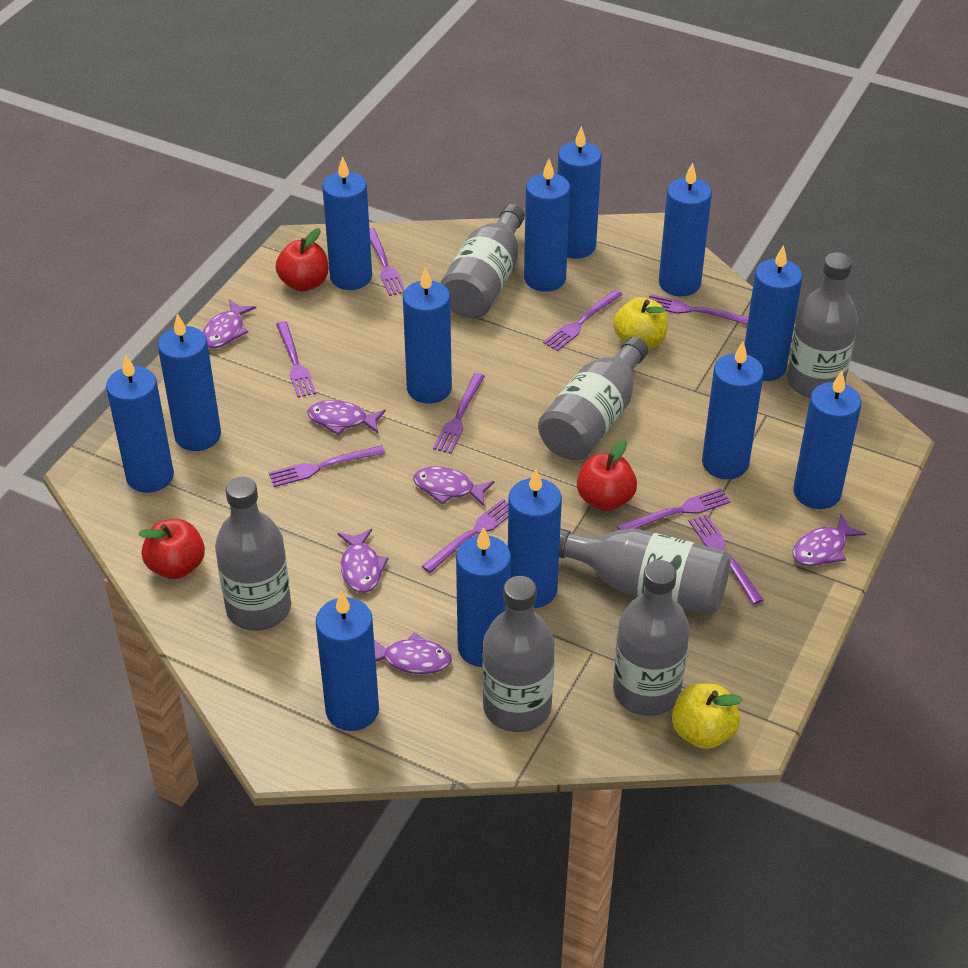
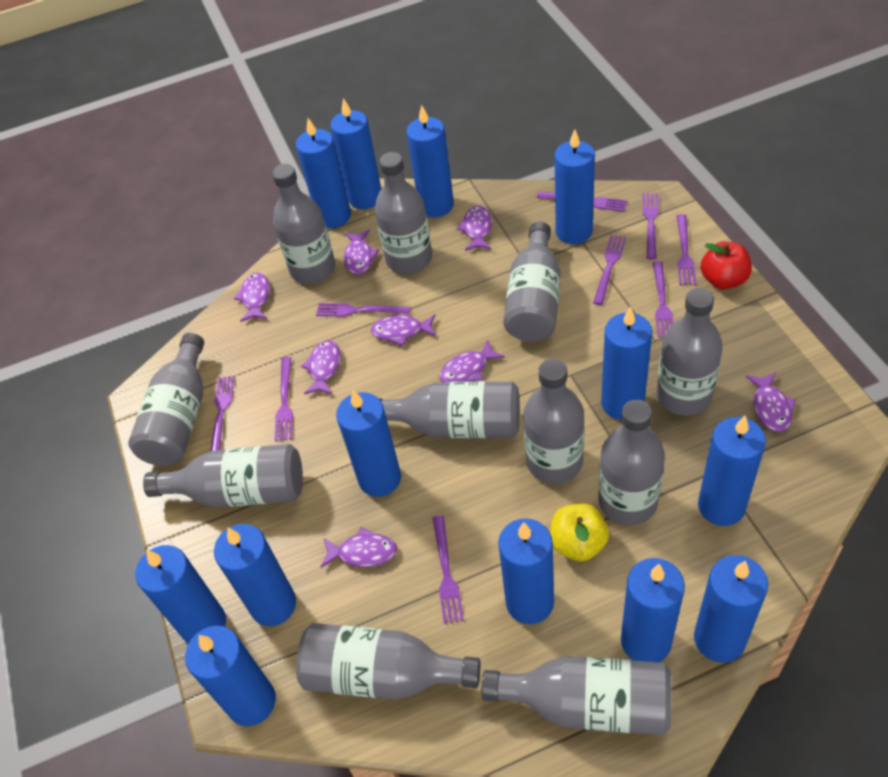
grey bottle: [215,477,291,631] [440,204,525,318] [482,576,555,732] [538,336,648,460] [559,528,731,615] [613,560,690,716] [787,252,858,398] = 7 -> [128,333,204,466] [143,444,303,508] [272,164,335,284] [296,623,480,700] [375,152,432,274] [379,381,520,438] [482,656,672,735] [503,222,561,342] [523,359,585,484] [598,400,665,525] [656,288,722,416] = 11
purple fish: [203,299,256,348] [308,400,386,435] [338,529,389,593] [374,633,452,674] [413,466,494,506] [793,514,866,566] = 6 -> [234,273,270,322] [301,340,341,395] [321,527,397,568] [344,230,379,275] [371,314,436,346] [439,339,505,382] [457,205,492,251] [746,372,796,432] = 8
red apple: [138,519,205,579] [276,228,328,292] [577,439,637,511] = 3 -> [701,241,752,289] = 1
yellow apple: [614,297,668,349] [672,684,743,749] = 2 -> [550,504,609,561] = 1

